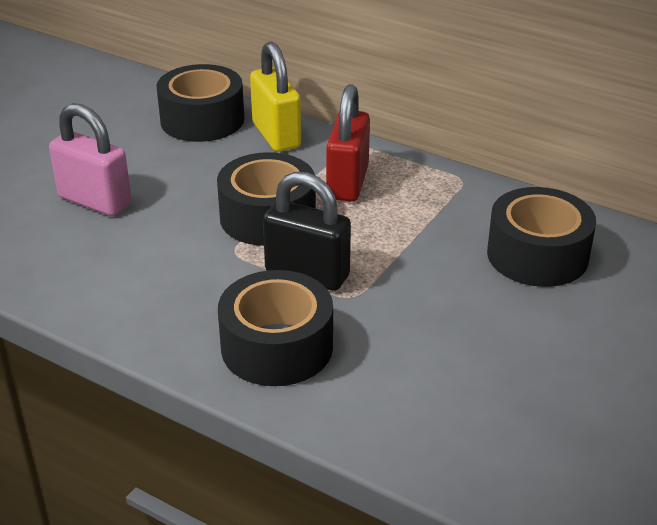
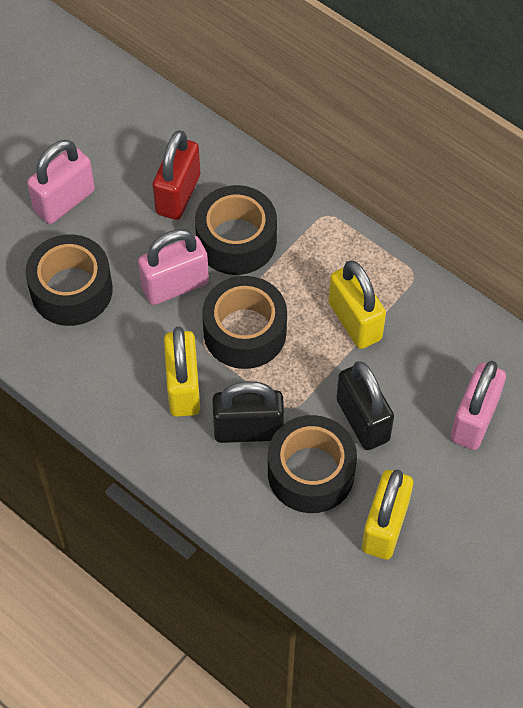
black padlock: [263,172,351,291] = 1 -> [212,381,284,443] [336,361,394,450] = 2
pink padlock: [49,103,132,216] = 1 -> [27,140,95,224] [138,229,209,305] [450,361,506,450] = 3
yellow padlock: [250,42,301,152] = 1 -> [164,327,200,417] [329,260,386,349] [362,469,413,560] = 3

